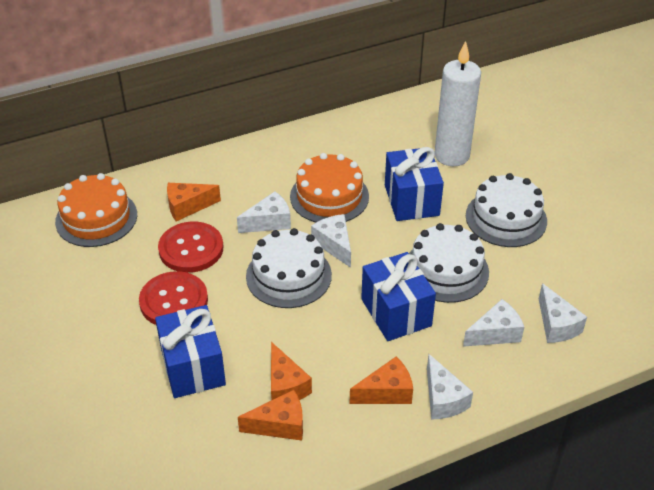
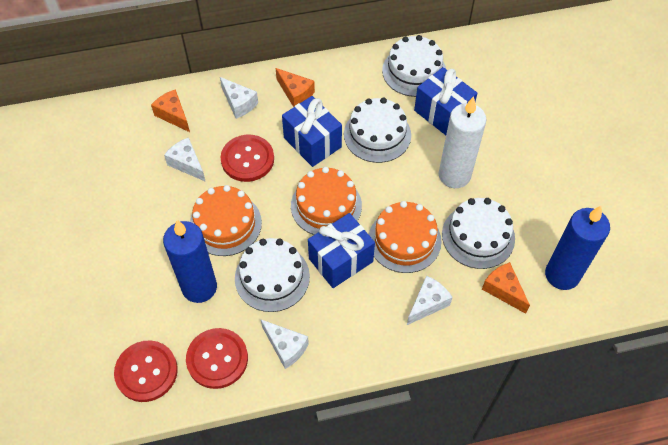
blue candle: none = 0 -> [163,220,217,303] [545,206,610,290] = 2
orange cake: [55,173,137,247] [290,153,369,222] = 2 -> [190,185,262,256] [291,167,362,235] [369,201,441,273] = 3
orange cheese: [167,183,221,222] [238,390,303,441] [271,342,312,400] [350,357,413,404] = 4 -> [151,89,190,132] [276,68,315,107] [482,262,530,314] = 3
red button: [139,271,208,325] [158,221,223,273] = 2 -> [114,340,178,402] [186,328,248,389] [220,135,274,182] = 3
white cake: [246,228,332,308] [409,223,489,303] [466,173,547,247] = 3 -> [235,238,310,312] [344,97,411,163] [382,35,446,97] [442,198,515,269] = 4
white cheese: [237,191,291,233] [311,214,351,268] [427,354,473,420] [463,299,524,347] [539,283,587,343] = 5 -> [164,137,206,182] [220,77,258,119] [261,320,309,369] [407,275,453,325] = 4

